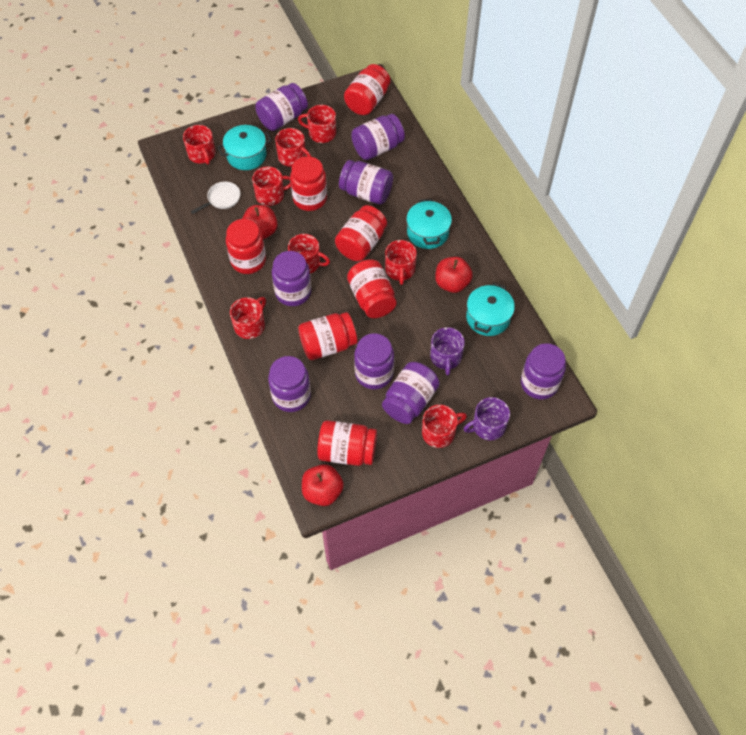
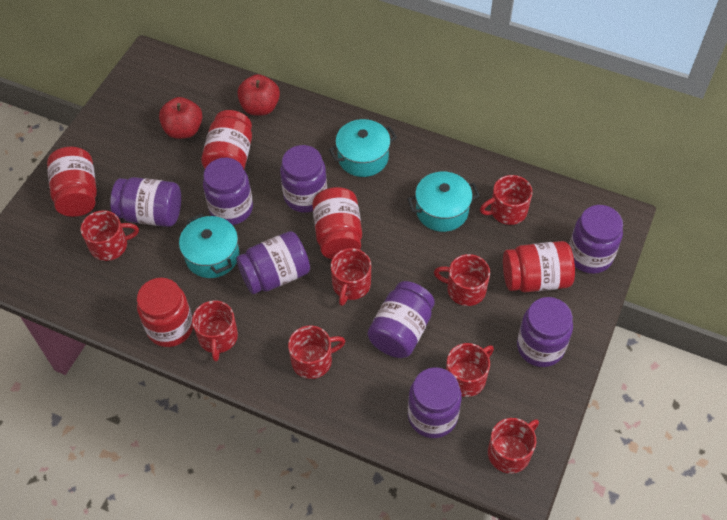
purple mug: [430,327,465,376] [464,397,510,440] = 2 -> none = 0
red apple: [242,205,278,239] [302,464,344,506] [435,257,473,293] = 3 -> [159,97,203,139] [237,74,280,116] = 2
red jar: [226,219,266,274] [290,156,327,211] [298,312,357,360] [317,420,377,466] [335,205,387,261] [344,64,390,115] [347,259,397,318] = 7 -> [47,147,97,217] [137,278,193,347] [201,110,252,169] [312,187,362,259] [503,241,575,293] = 5
white pan: [191,182,240,214] = 1 -> none = 0

